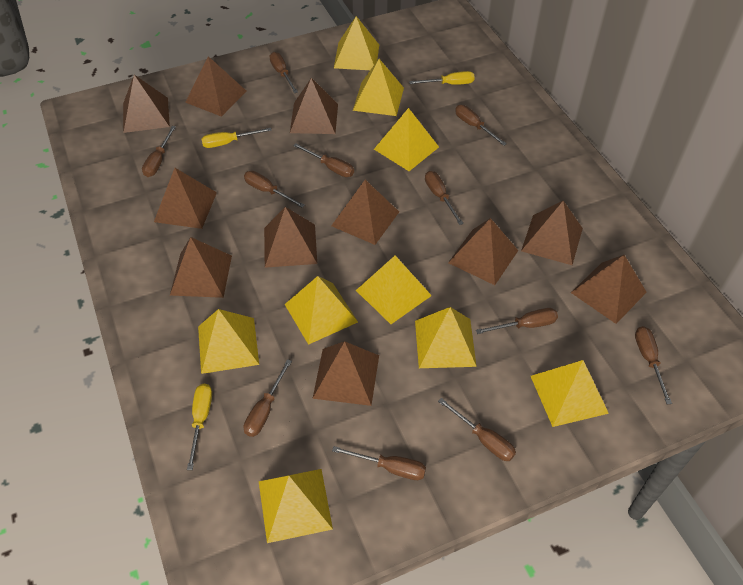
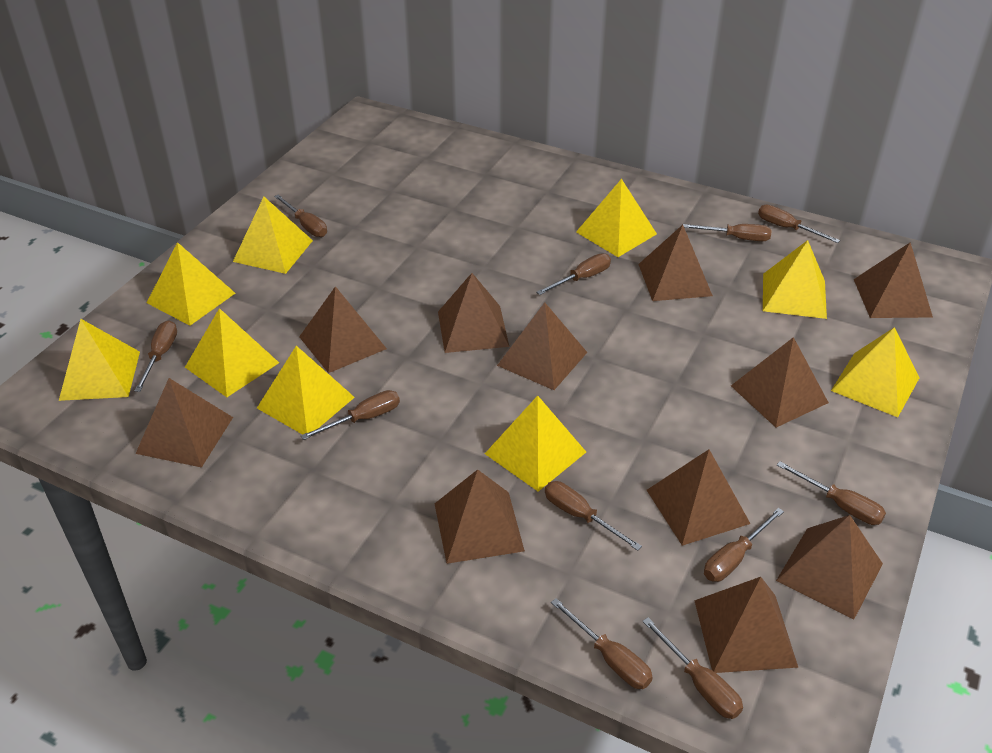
yellow screwdriver: [187,384,212,470] [201,128,272,148] [409,71,475,85] = 3 -> none = 0

